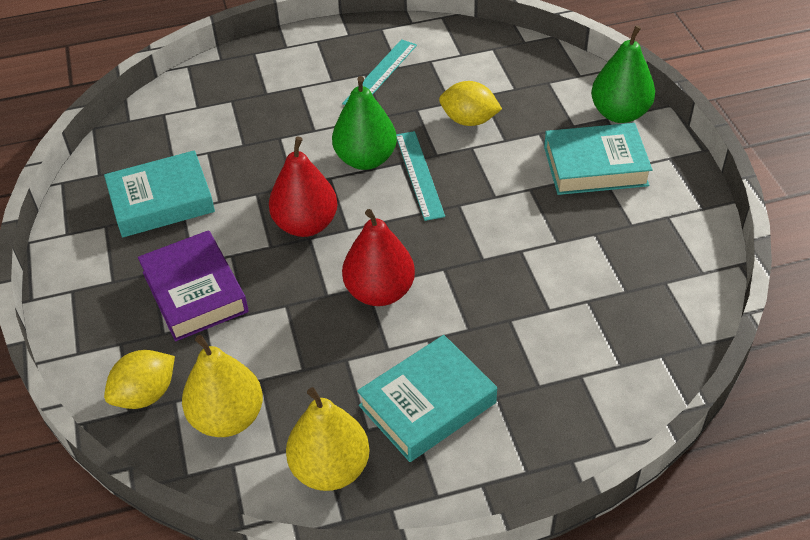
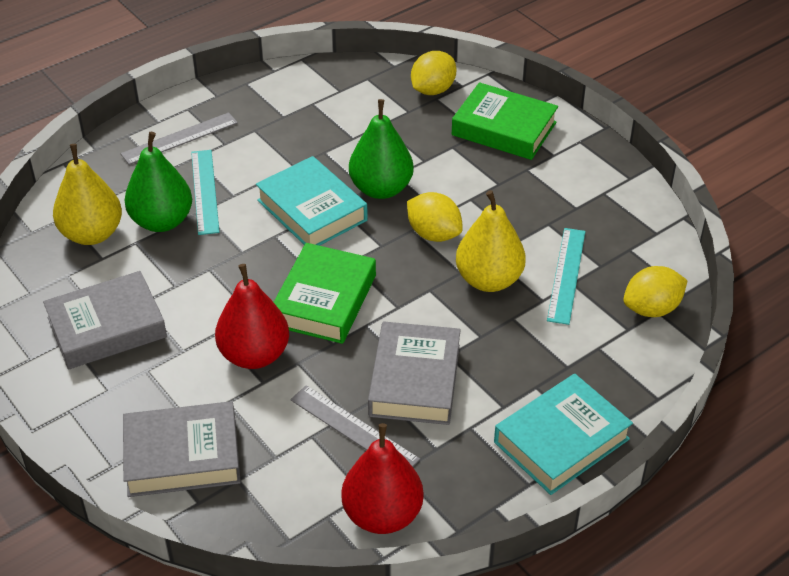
green book: none = 0 -> [274,243,376,344] [452,82,558,160] = 2
grey book: none = 0 -> [43,271,167,370] [123,401,241,497] [368,322,461,425] = 3
grey ruler: none = 0 -> [120,112,238,165] [290,385,420,467] = 2
purple book: [138,230,248,341] = 1 -> none = 0
turquoise book: [104,150,215,237] [357,335,497,462] [544,123,653,195] = 3 -> [256,156,368,246] [494,374,633,495] = 2
yellow lemon: [104,350,175,409] [439,81,502,126] = 2 -> [407,192,463,242] [411,51,456,95] [623,266,688,317] = 3

